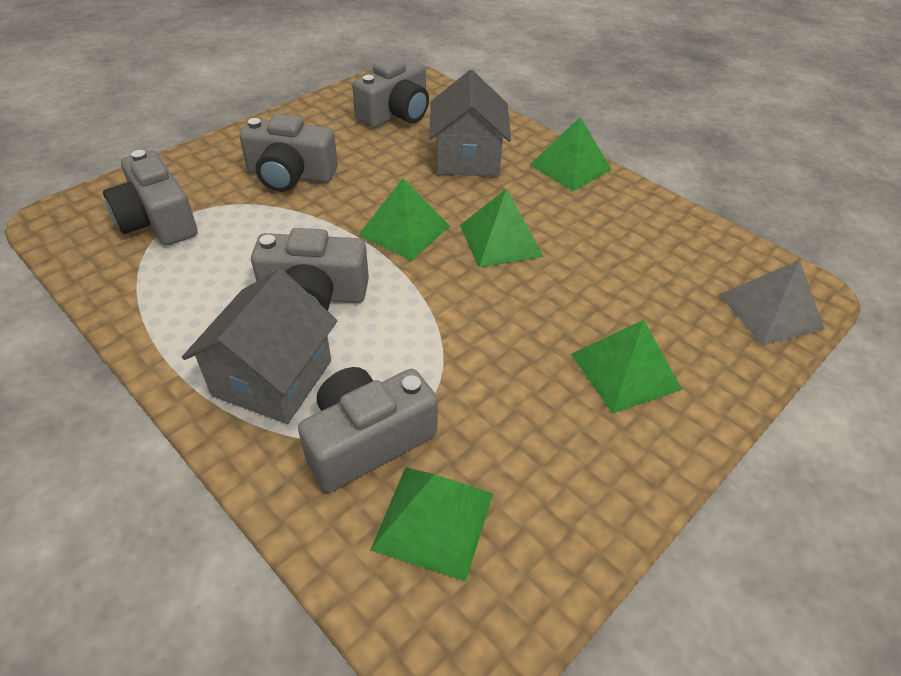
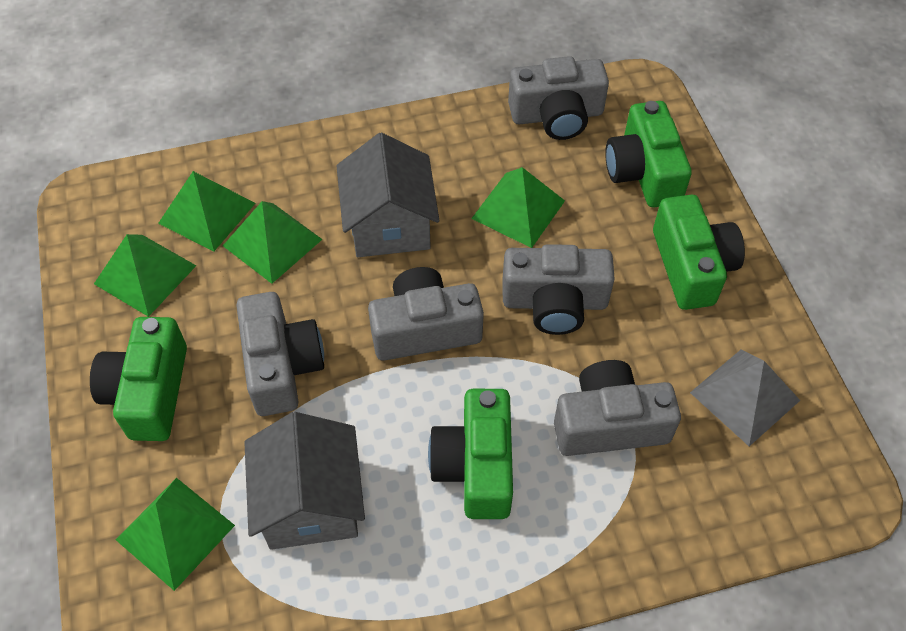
green camera: none = 0 -> [90,317,187,441] [428,389,513,519] [605,101,692,207] [653,195,745,310] = 4

